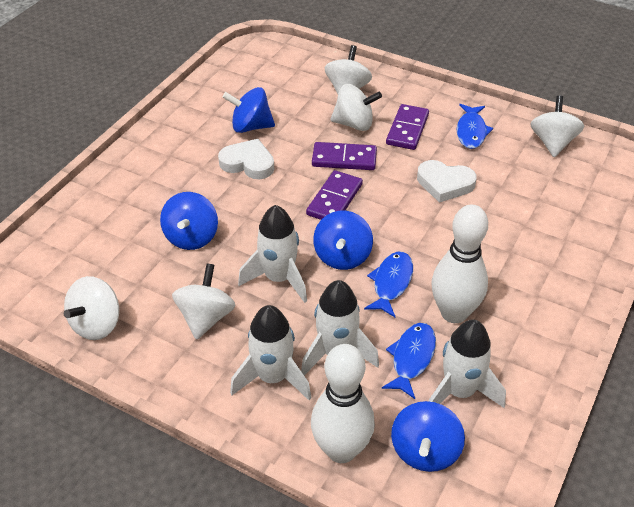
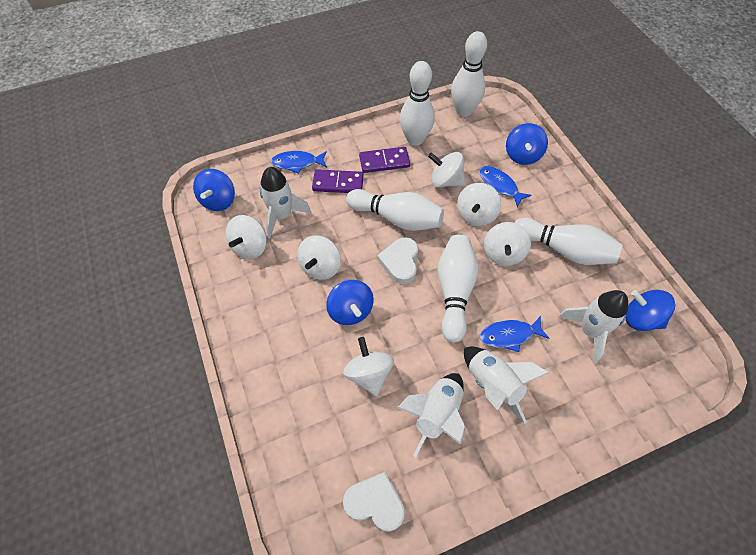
purple domino: [306,170,363,220] [312,142,377,170] [386,104,429,150] = 3 -> [312,169,364,193] [359,147,410,173] = 2
white bowling pin: [311,344,375,463] [431,205,488,323] = 2 -> [346,189,444,231] [400,61,435,146] [438,235,479,343] [451,31,487,117] [514,218,623,265] = 5
white spinning top: [64,276,119,340] [172,263,236,340] [324,45,372,94] [330,84,382,131] [530,96,584,157] = 5 -> [226,215,267,259] [297,235,341,280] [343,337,394,396] [428,152,465,188] [457,183,501,226] [484,222,531,266] = 6

